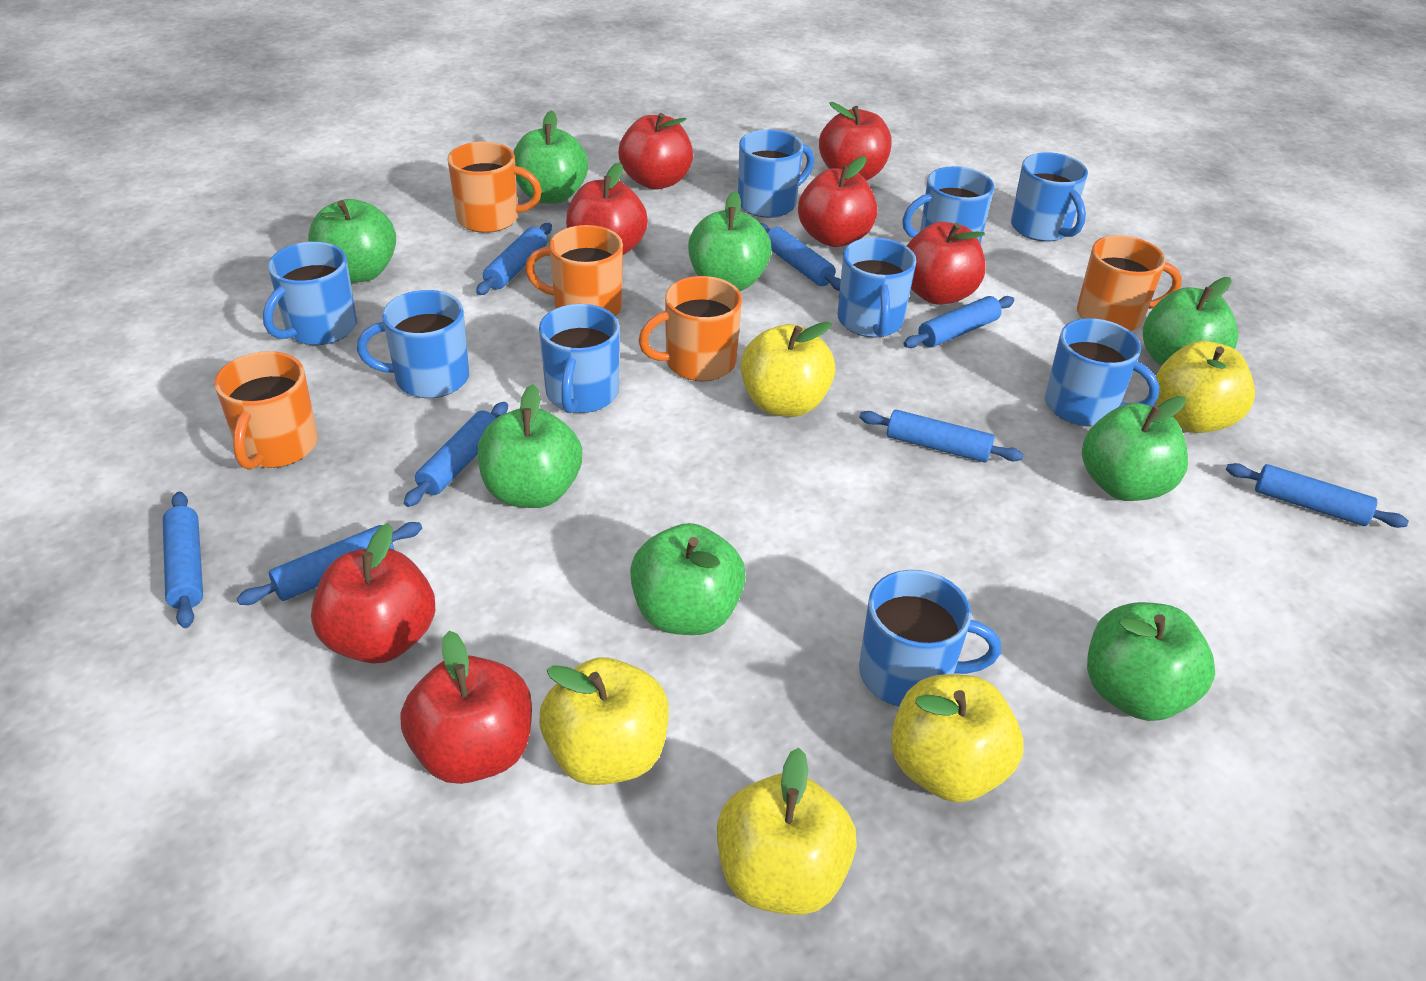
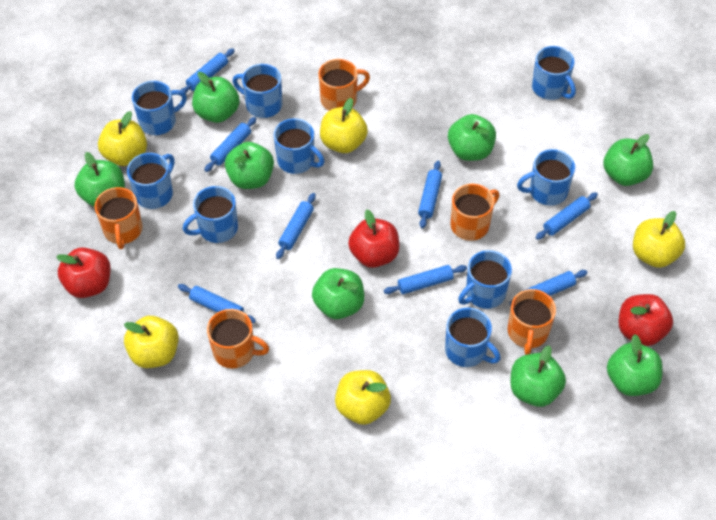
red apple: [311,523,435,664] [400,631,532,784] [566,162,648,255] [619,113,693,190] [798,156,877,247] [819,102,892,181] [907,222,986,305] = 7 -> [56,247,111,298] [348,210,399,268] [619,294,673,346] = 3

